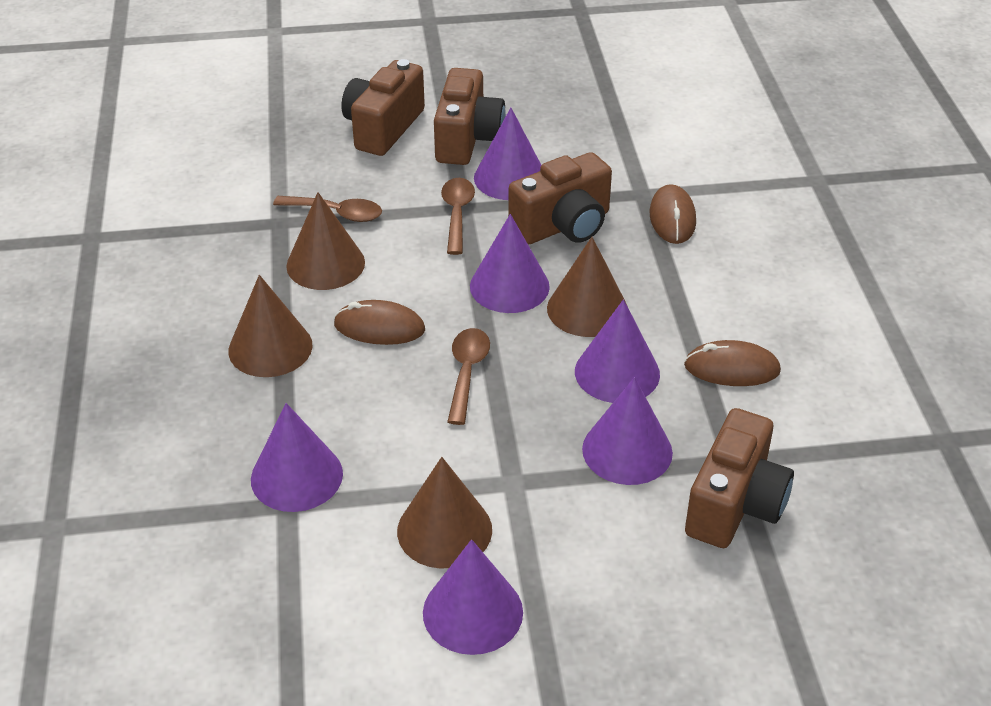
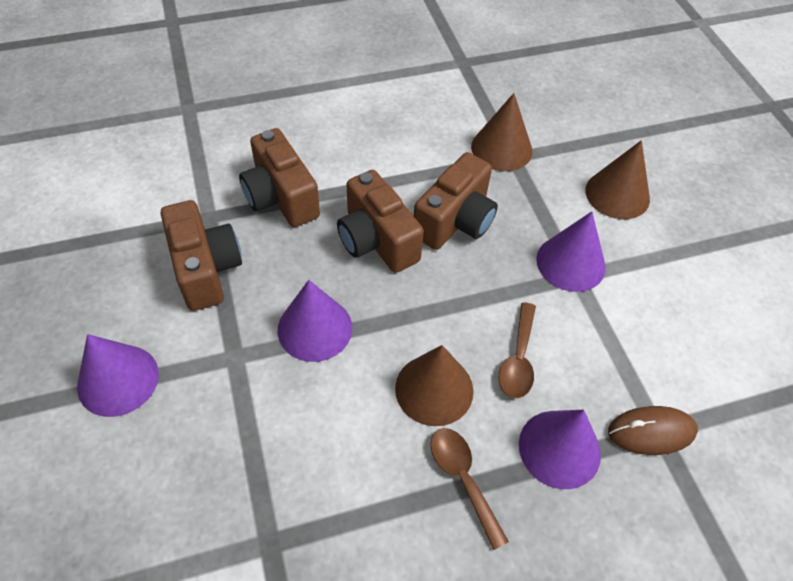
brown cone: [229,275,312,377] [286,192,365,290] [397,457,492,569] [547,237,628,337] = 4 -> [395,345,474,426] [471,93,533,171] [585,140,650,219] = 3
brown mouse: [334,300,425,345] [650,184,696,244] [684,340,781,386] = 3 -> [608,406,698,455] = 1
brown spoon: [273,196,382,222] [441,178,475,255] [447,328,490,425] = 3 -> [430,428,509,550] [498,302,536,398] = 2
purple cone: [251,403,343,512] [423,539,523,655] [470,214,550,313] [474,108,541,200] [575,299,660,403] [582,377,673,485] = 6 -> [77,334,159,417] [278,280,352,362] [519,410,601,489] [536,211,606,292] = 4

